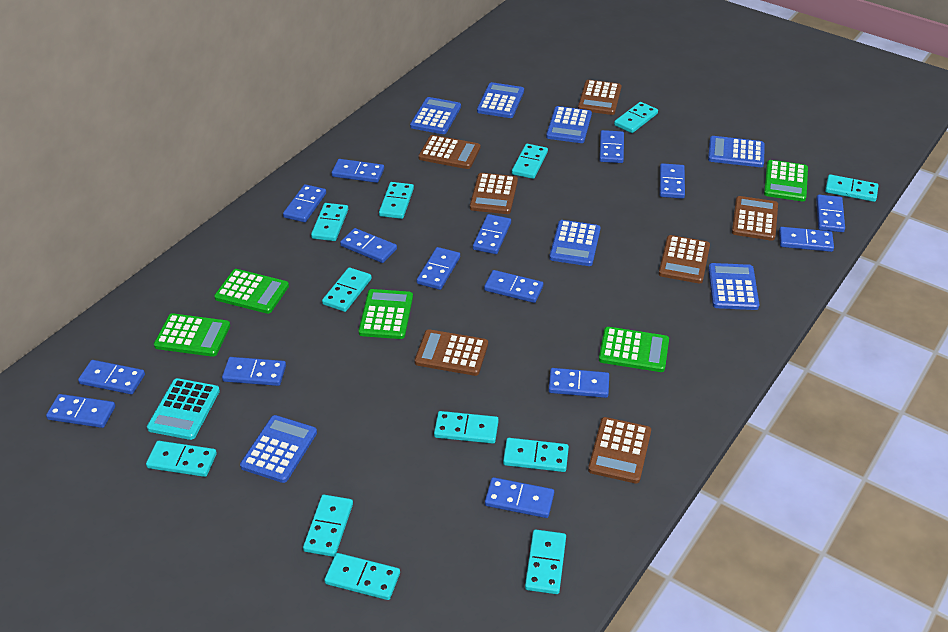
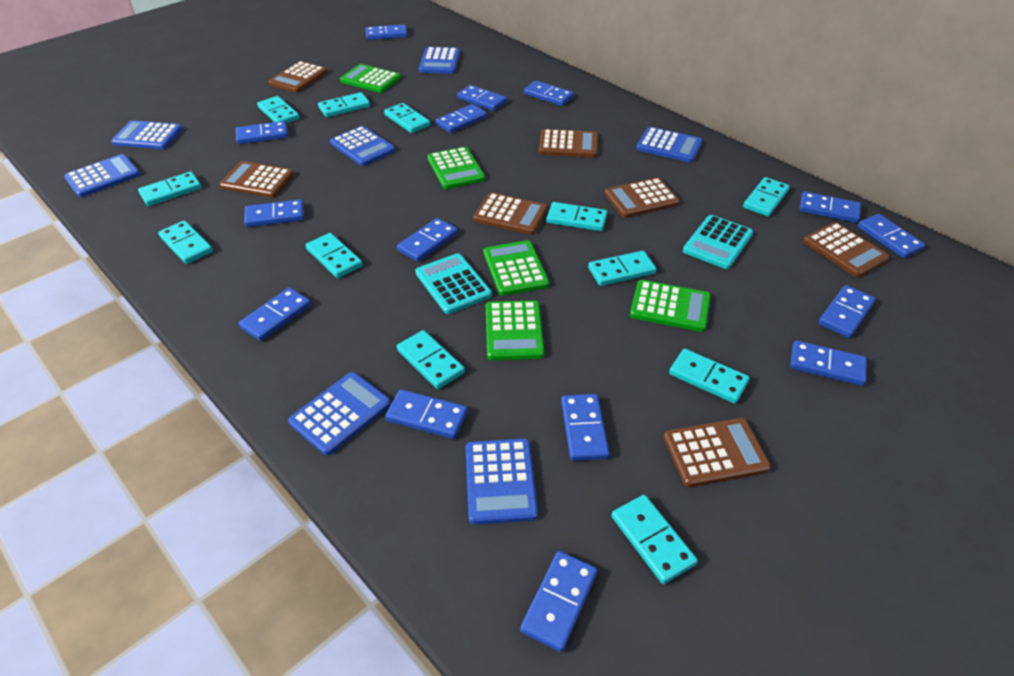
turquoise calculator: [147,378,220,440] = 1 -> [415,253,492,314] [683,215,753,269] = 2

